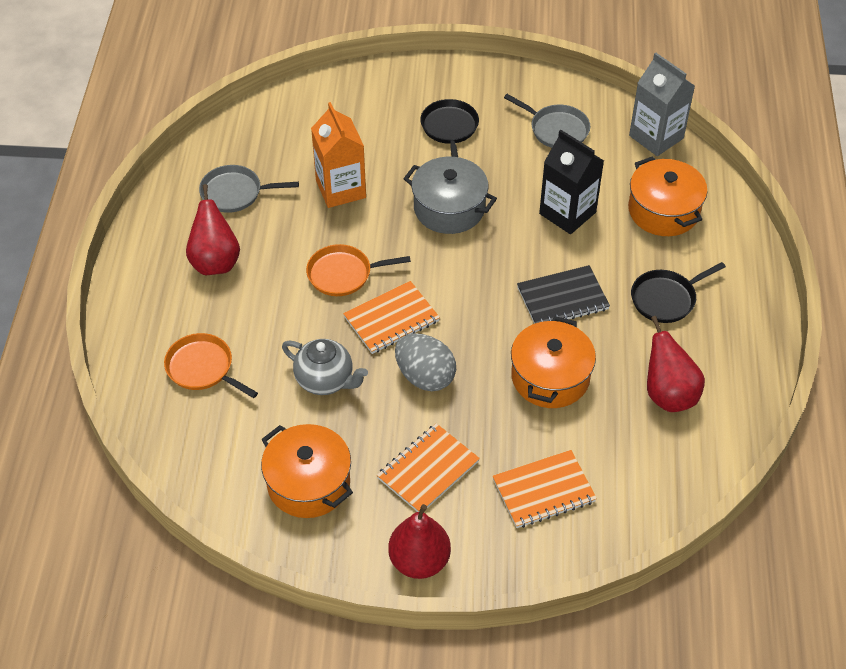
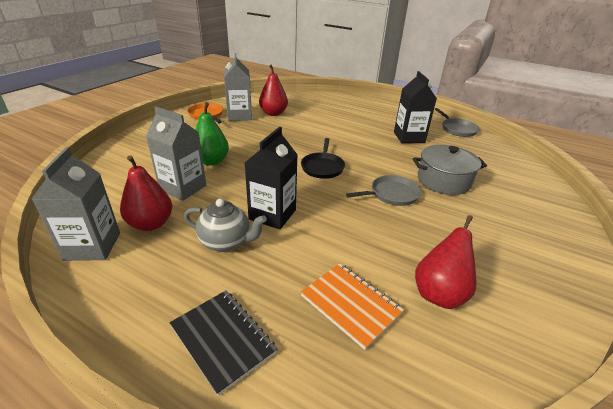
black carton: [539,130,604,234] = 1 -> [245,127,298,229] [394,71,437,143] = 2
black pan: [420,99,479,157] [631,262,726,323] = 2 -> [301,138,345,179] = 1
green pear: none = 0 -> [195,102,229,166] = 1
grey carton: [629,53,695,156] = 1 -> [31,147,120,261] [146,107,206,201] [224,53,252,121] = 3
grey egg: [395,333,456,391] = 1 -> none = 0
orange carton: [311,102,366,208] = 1 -> none = 0
orange notebook: [343,281,440,354] [377,423,480,512] [492,450,597,528] = 3 -> [301,263,404,350] = 1
orange pan: [164,333,258,398] [306,244,411,296] = 2 -> [187,103,223,124] = 1
orange pot: [261,424,353,518] [511,316,596,408] [628,156,707,236] = 3 -> none = 0

